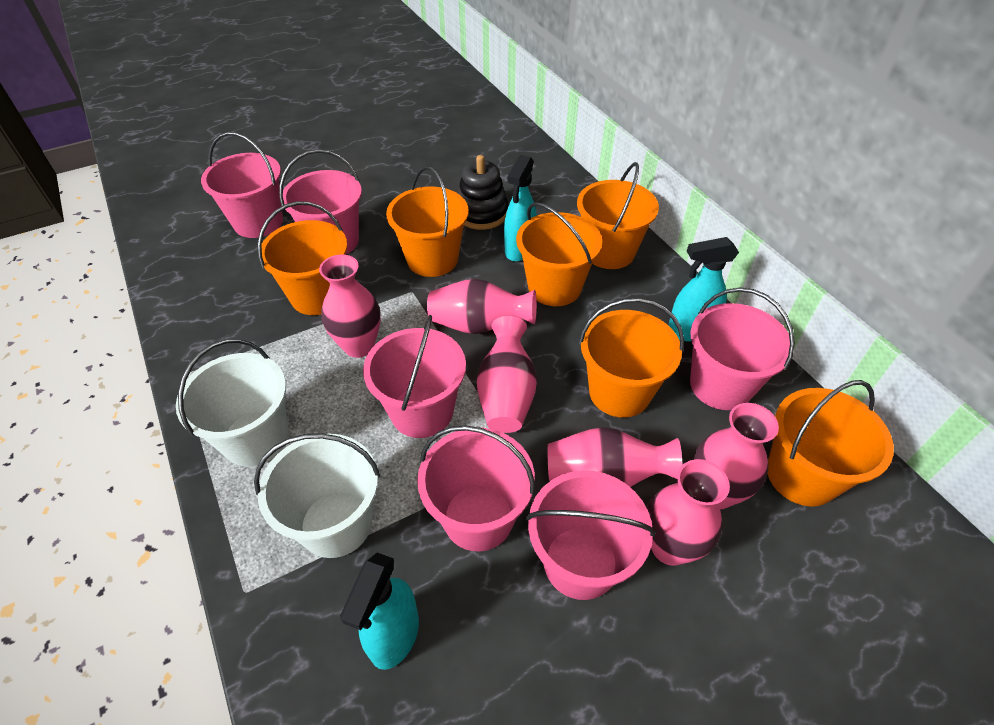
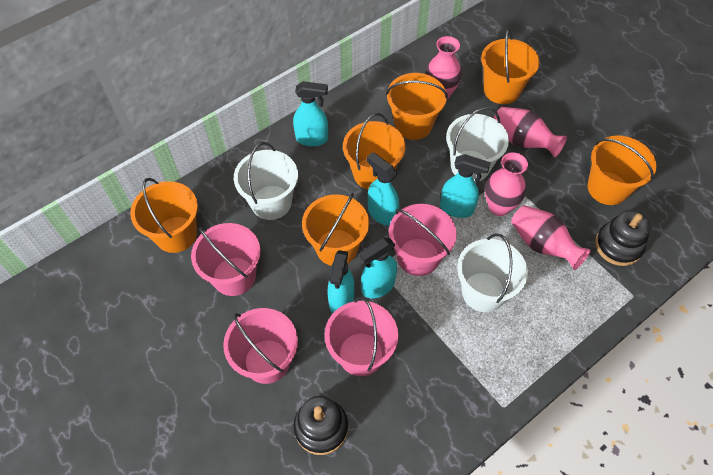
black stacking toy: [458,155,508,230] = 1 -> [293,396,348,455] [595,210,651,266] = 2
pink bucket: [201,132,283,238] [279,149,362,255] [363,315,466,438] [417,425,535,551] [526,470,656,600] [690,287,795,410] = 6 -> [191,223,261,296] [223,308,298,384] [325,296,398,376] [389,204,457,276] = 4
pink vase: [319,254,381,358] [427,279,537,334] [476,316,537,433] [548,427,683,487] [647,459,730,566] [694,403,779,509] = 6 -> [425,36,462,100] [485,152,528,216] [494,107,567,157] [511,205,590,270] = 4
turquoise spray bottle: [340,553,419,670] [504,155,536,262] [668,237,739,342] = 3 -> [293,81,328,147] [328,250,355,314] [359,238,397,298] [367,152,399,226] [440,154,491,218] = 5
white bucket: [176,339,289,466] [254,433,380,558] = 2 -> [234,142,298,220] [446,107,509,182] [457,233,528,312] = 3

